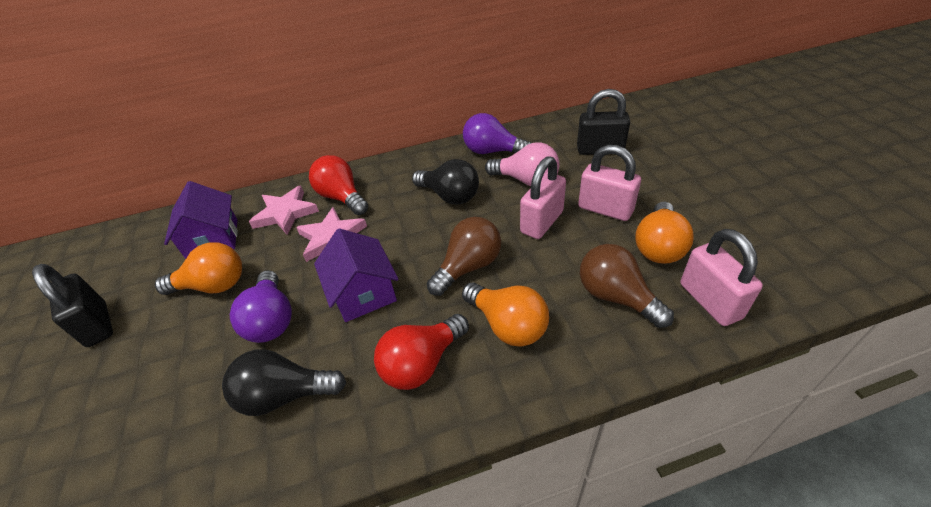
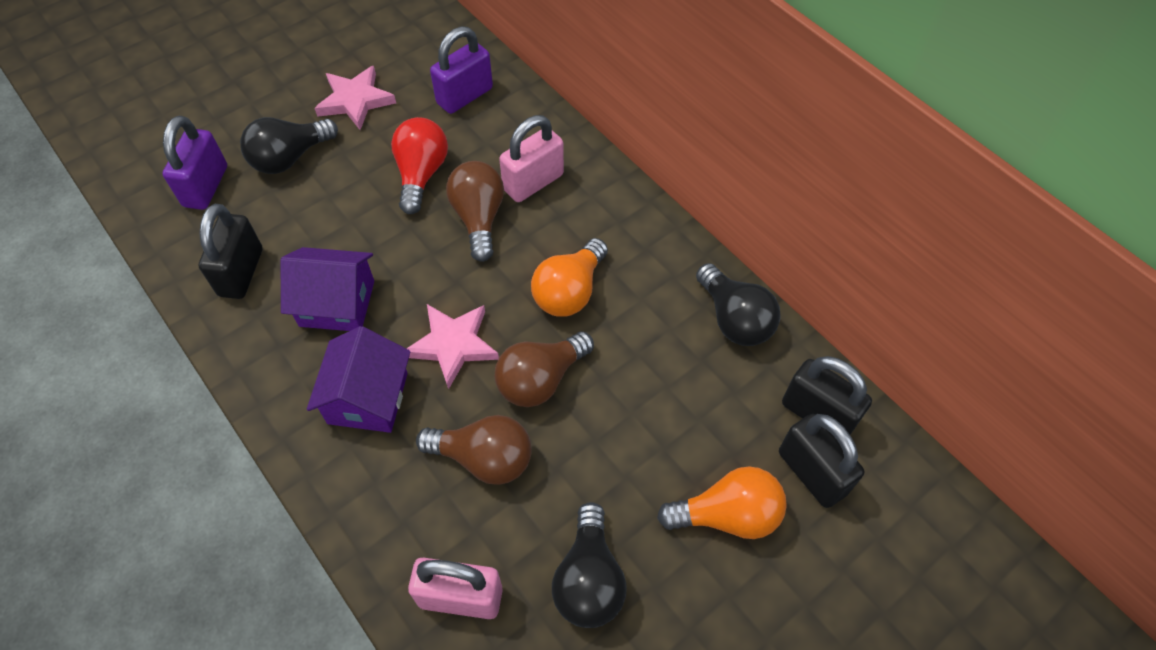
black light bulb: [222,349,346,416] [412,159,479,204] = 2 -> [240,117,338,174] [552,502,627,628] [696,263,781,346] = 3
black padlock: [32,264,113,347] [577,89,630,155] = 2 -> [198,203,262,299] [779,414,865,508] [782,356,872,435] = 3
brown light bulb: [427,217,501,296] [580,244,674,328] = 2 -> [416,415,532,485] [446,161,504,262] [495,331,594,407] = 3
orange light bulb: [155,242,242,295] [462,283,549,346] [635,202,694,264] = 3 -> [531,238,608,317] [657,466,787,539] = 2
pink light bulb: [485,143,560,186] = 1 -> none = 0
pink padlock: [520,156,566,239] [578,145,641,221] [681,229,763,326] = 3 -> [408,558,503,619] [499,115,564,202] = 2
purple light bulb: [230,270,292,343] [463,113,531,154] = 2 -> none = 0
purple padlock: none = 0 -> [162,116,227,210] [430,26,493,114] = 2
red light bulb: [309,155,368,215] [374,314,469,390] = 2 -> [391,117,448,214] = 1

